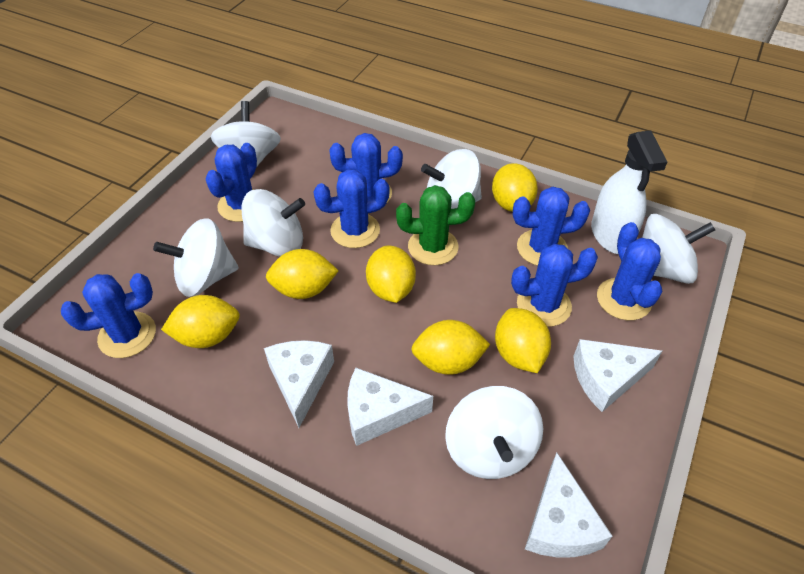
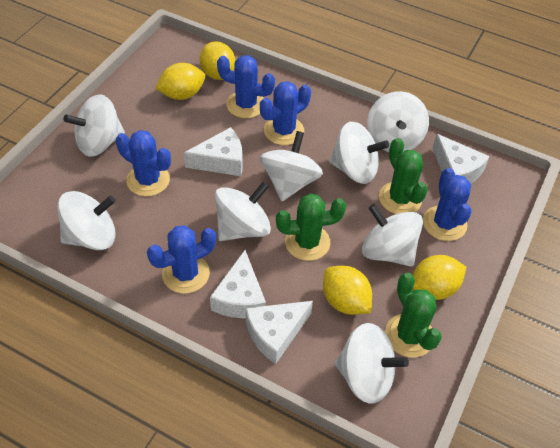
blue cactus: [61,273,156,358] [205,143,257,222] [313,169,390,248] [329,133,403,204] [511,244,598,327] [513,187,590,266] [597,222,662,320] = 7 -> [116,130,171,196] [147,225,216,294] [217,55,275,118] [260,81,311,145] [423,168,472,241] = 5
green cactus: [396,185,475,265] = 1 -> [276,194,346,261] [379,138,428,214] [385,273,442,358] = 3
white spinning top: [153,218,239,297] [211,101,281,166] [241,189,305,257] [421,149,482,209] [445,386,543,479] [642,214,715,284] = 6 -> [57,191,116,250] [63,94,125,157] [215,182,271,241] [260,131,323,201] [329,122,389,184] [334,323,409,404] [362,204,423,266] [367,91,429,152] = 8
white spray bottle: [591,131,667,254] = 1 -> none = 0
yellow lemon: [161,295,240,348] [266,249,339,299] [366,246,416,303] [411,320,490,375] [492,163,538,212] [495,308,551,373] = 6 -> [155,63,205,100] [200,41,235,80] [323,266,372,315] [412,255,466,300] = 4

